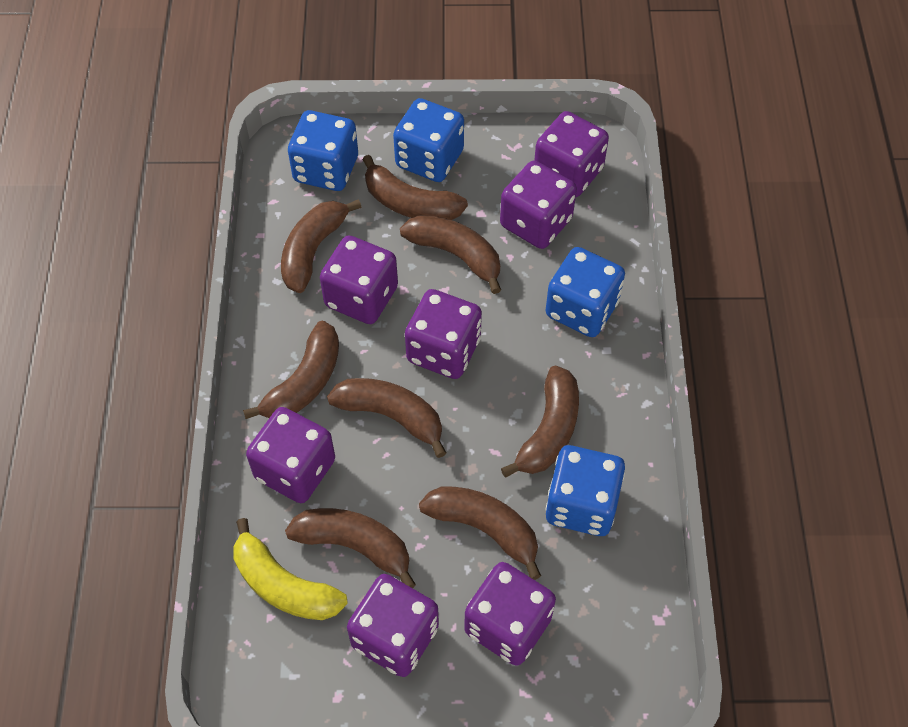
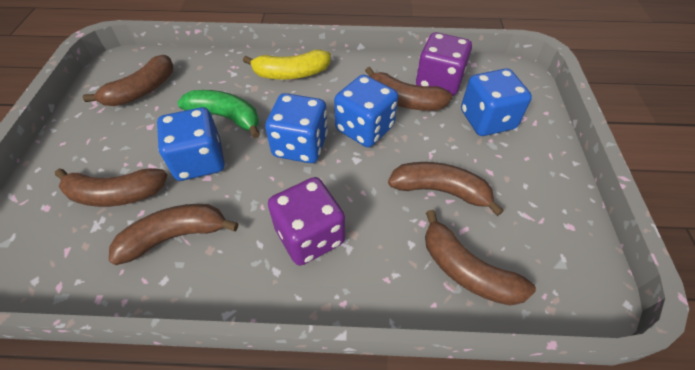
brown banana: [243,321,339,419] [281,199,361,293] [285,508,416,588] [327,378,446,458] [362,155,468,220] [400,215,501,294] [419,486,541,580] [501,366,579,477] = 8 -> [55,168,168,207] [83,55,173,106] [109,204,238,265] [365,67,453,111] [388,162,504,216] [425,210,536,306] = 6
green banana: none = 0 -> [177,90,260,138] = 1
purple dice: [246,407,335,503] [320,235,398,324] [347,574,439,677] [405,289,482,379] [464,562,556,666] [500,161,577,249] [534,111,609,197] = 7 -> [268,177,345,266] [416,32,472,96] = 2

